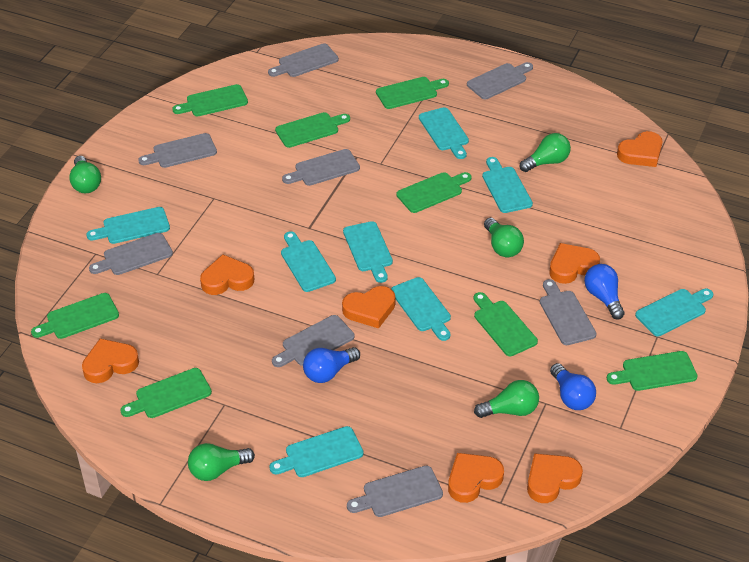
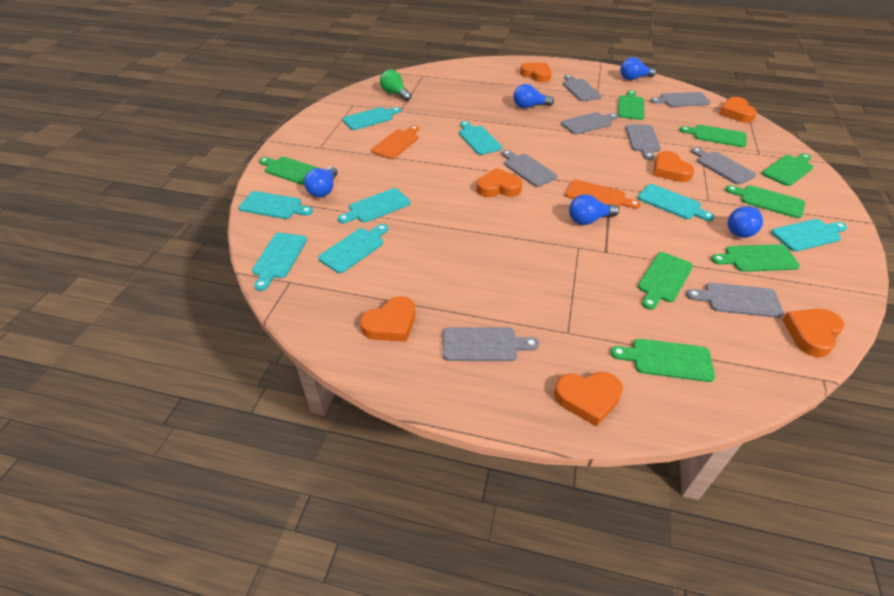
blue light bulb: [303,347,360,383] [550,363,596,410] [584,264,625,320] = 3 -> [304,167,337,197] [513,84,554,108] [569,194,619,225] [620,57,656,80] [727,206,763,238] = 5
green light bulb: [69,156,101,193] [188,443,255,481] [474,380,539,418] [484,218,524,257] [520,133,571,172] = 5 -> [380,69,412,101] = 1
orange cutting board: none = 0 -> [371,125,419,159] [565,180,641,209] = 2

